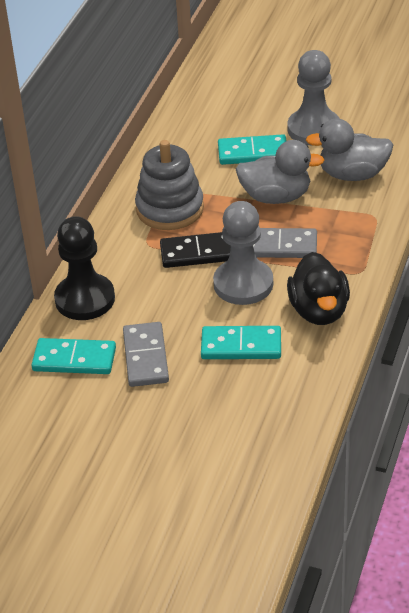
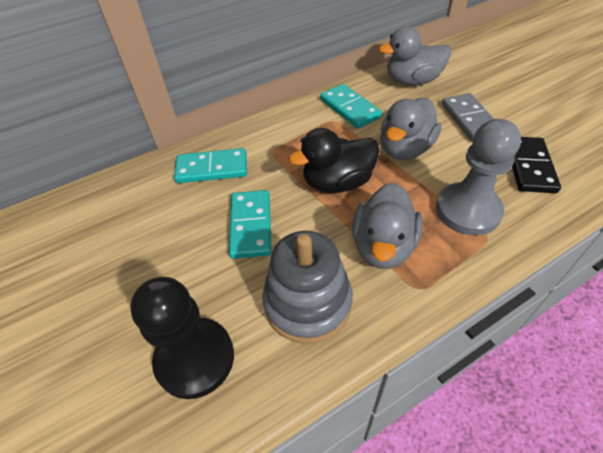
grey domino: [123,322,169,387] [253,228,317,258] = 2 -> [442,93,494,142] = 1
grey duck: [236,140,324,204] [306,119,393,181] = 2 -> [352,183,423,269] [378,27,451,85] [380,97,442,160] = 3
grey pawn: [213,201,273,305] [288,50,340,146] = 2 -> [436,119,521,235] = 1

